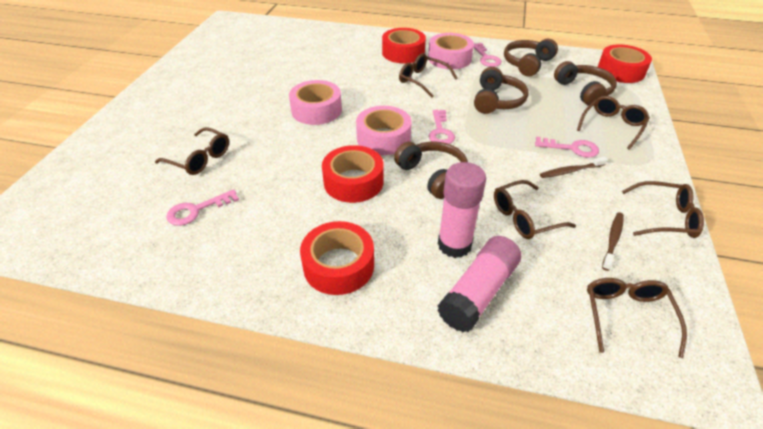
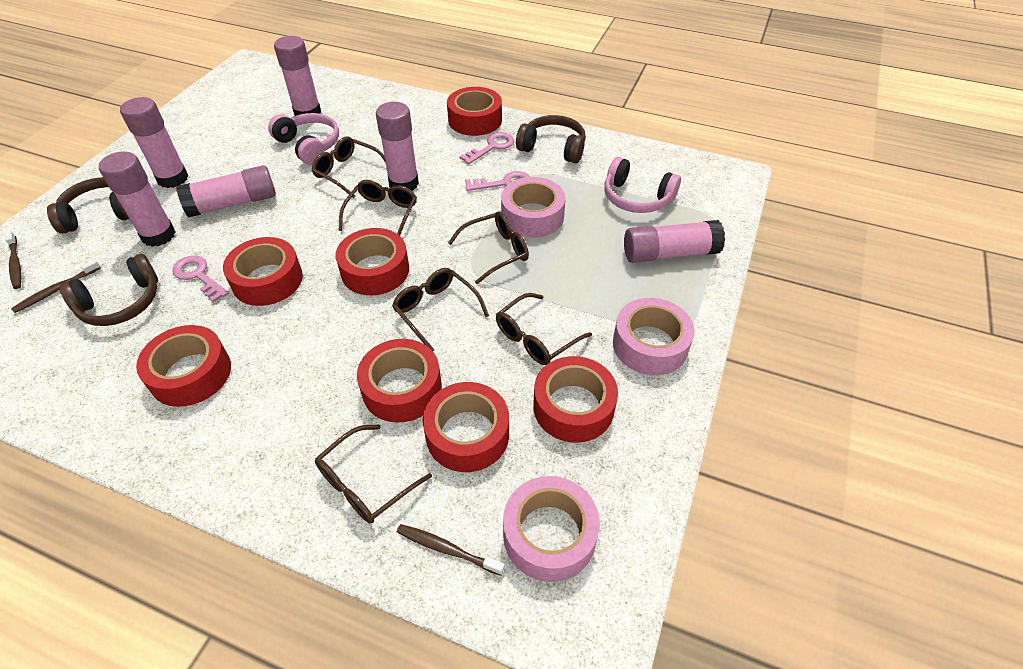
brown headphones: [394,141,468,199] [474,67,529,114] [504,39,558,76] [554,61,617,106] = 4 -> [47,177,129,234] [59,254,158,326] [516,115,586,163] = 3
brown toothbrush: [540,157,607,178] [602,212,624,271] = 2 -> [5,231,21,289] [11,259,101,313] [397,524,505,576] = 3
pink glue stick: [437,236,521,332] [438,162,486,258] = 2 -> [99,151,176,247] [120,97,188,188] [176,165,276,218] [274,36,321,116] [376,102,419,191] [624,220,725,263] = 6
pink headphones: none = 0 -> [268,113,339,165] [604,157,681,213] = 2
pink key: [166,189,239,226] [429,110,455,144] [473,43,502,67] [535,137,599,158] = 4 -> [172,255,229,303] [459,132,514,164] [465,171,530,191] = 3
red tape: [300,221,374,295] [322,145,383,203] [382,28,426,63] [598,44,652,83] = 4 -> [136,325,231,407] [223,237,303,306] [336,228,409,295] [357,339,442,423] [423,382,509,472] [447,87,502,136] [533,356,618,443] = 7

